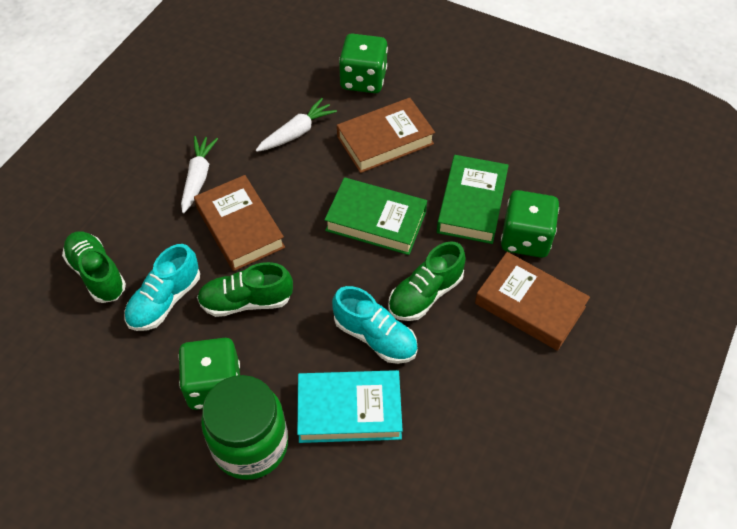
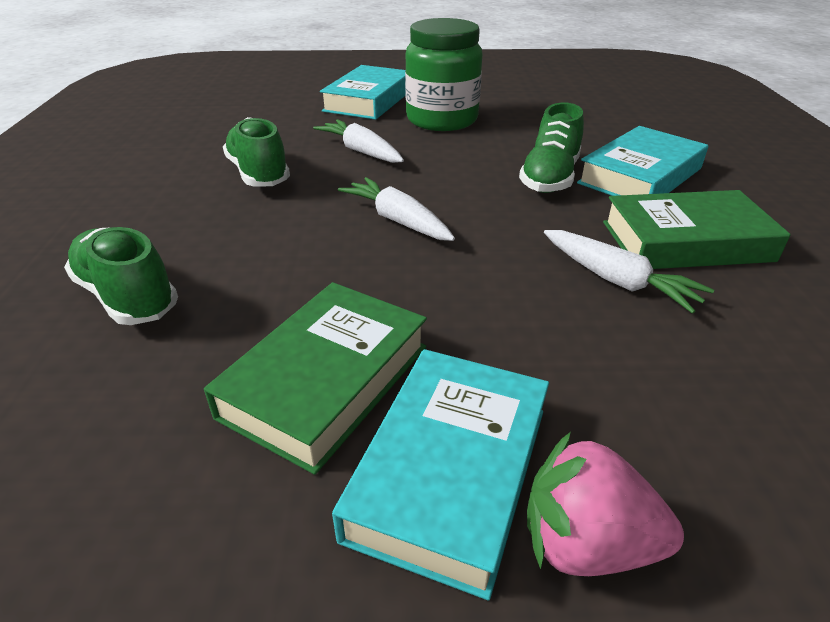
brown book: [194,175,285,271] [337,98,435,173] [475,252,590,351] = 3 -> none = 0
green dice: [178,338,240,410] [339,34,388,93] [501,190,559,258] = 3 -> none = 0
pink strawberry: none = 0 -> [527,432,684,576] = 1
turquoise book: [297,370,403,443] = 1 -> [320,65,405,120] [332,349,549,601] [577,126,708,196] = 3
turquoise shoe: [125,244,200,331] [332,286,418,364] = 2 -> none = 0
white carrot: [181,136,218,213] [256,98,337,152] = 2 -> [313,119,404,163] [338,177,455,241] [544,230,714,314] = 3

